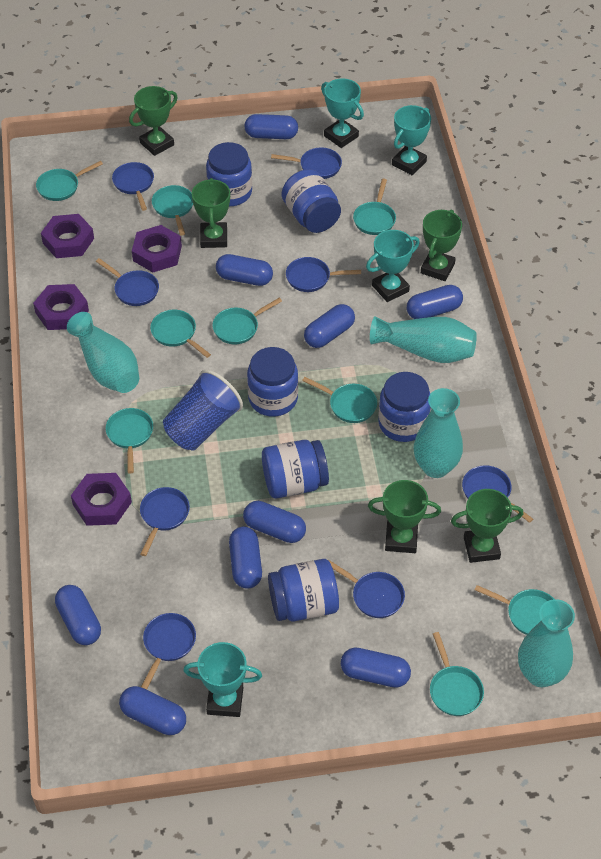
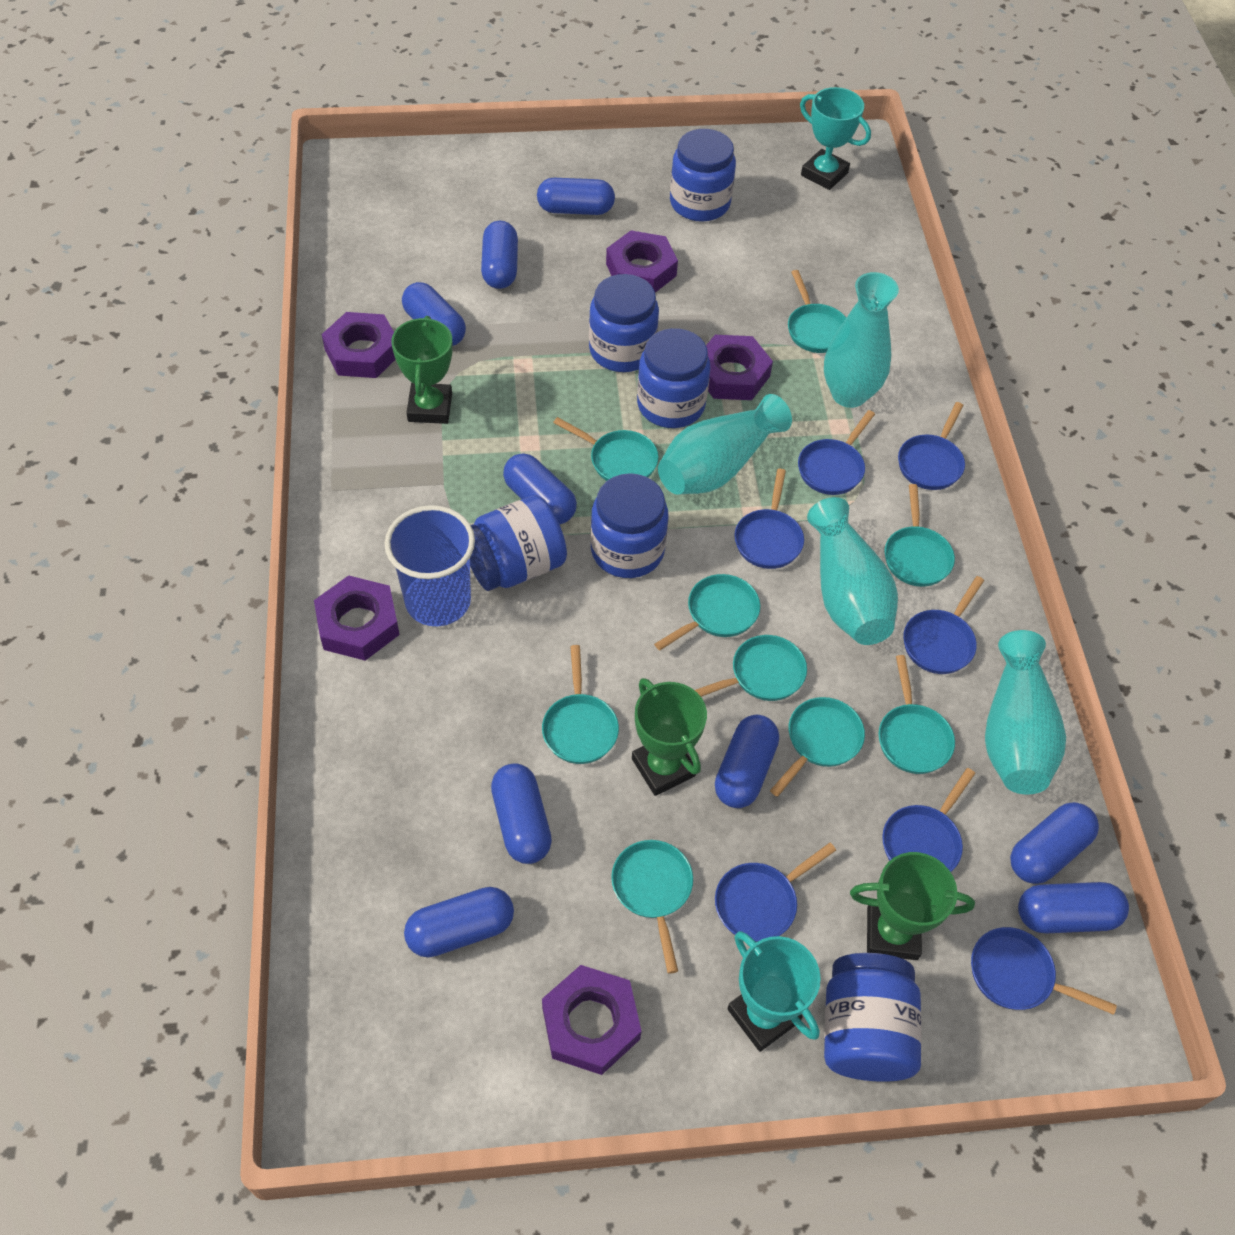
blue pan: [96,258,159,306] [112,162,154,211] [140,487,190,556] [141,613,196,690] [271,147,342,179] [286,257,361,292] [328,560,405,618] [462,465,533,523] = 8 -> [715,843,836,942] [734,469,804,569] [798,410,875,495] [882,768,975,872] [898,402,965,490] [903,576,984,674] [971,927,1117,1015] = 7
green trophy: [129,86,178,156] [192,178,230,248] [368,480,441,553] [421,210,462,281] [451,489,523,563] = 5 -> [391,316,453,424] [632,678,707,796] [850,852,975,960] = 3
purple nut: [33,284,89,330] [41,214,94,258] [71,473,132,526] [132,225,182,272] = 4 -> [314,575,400,661] [322,312,396,378] [542,965,641,1075] [606,230,678,293] [706,335,773,400] = 5
turquoise trophy: [183,642,262,717] [321,79,364,148] [366,230,420,302] [392,105,431,175] = 4 -> [727,931,821,1052] [800,87,871,190] = 2

